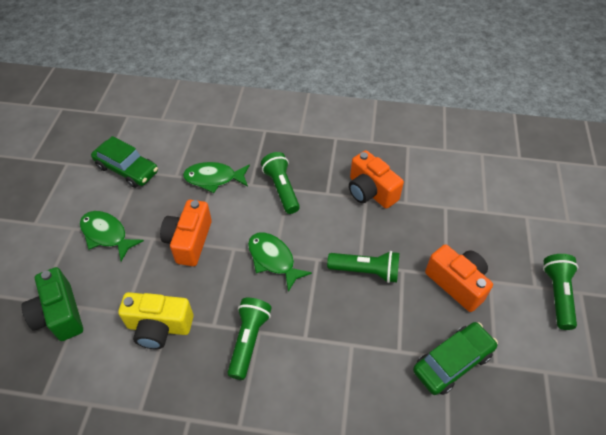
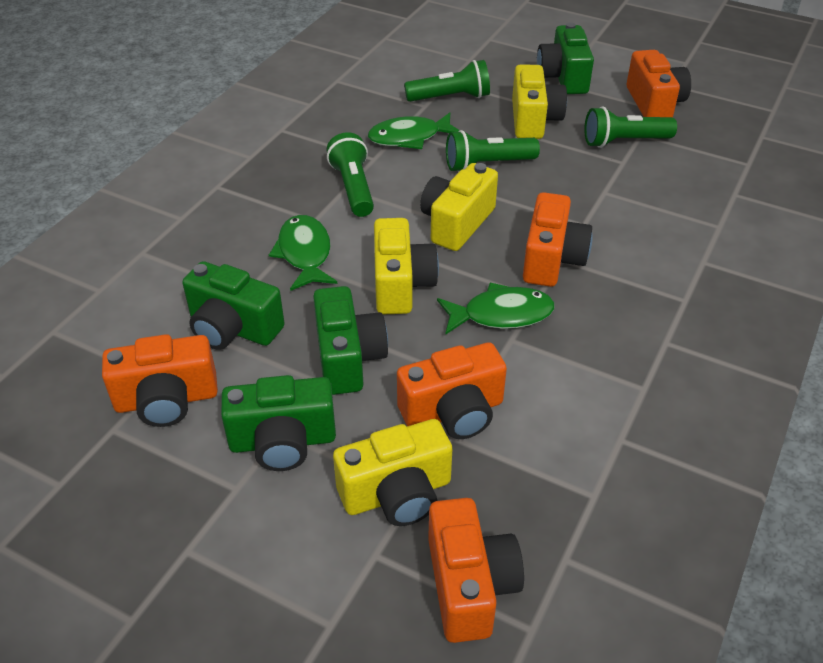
green camera: [21,267,83,341] = 1 -> [182,261,285,350] [221,375,336,471] [313,286,388,395] [537,22,594,94] = 4
green car: [91,136,158,188] [413,322,498,395] = 2 -> none = 0
orange camera: [160,200,212,266] [349,150,404,209] [425,244,493,312] = 3 -> [102,334,218,427] [397,342,507,439] [428,498,524,643] [523,192,593,287] [627,50,691,118] = 5
yellow camera: [118,292,194,349] = 1 -> [333,419,452,526] [374,218,439,314] [420,163,498,251] [512,64,567,139] = 4

